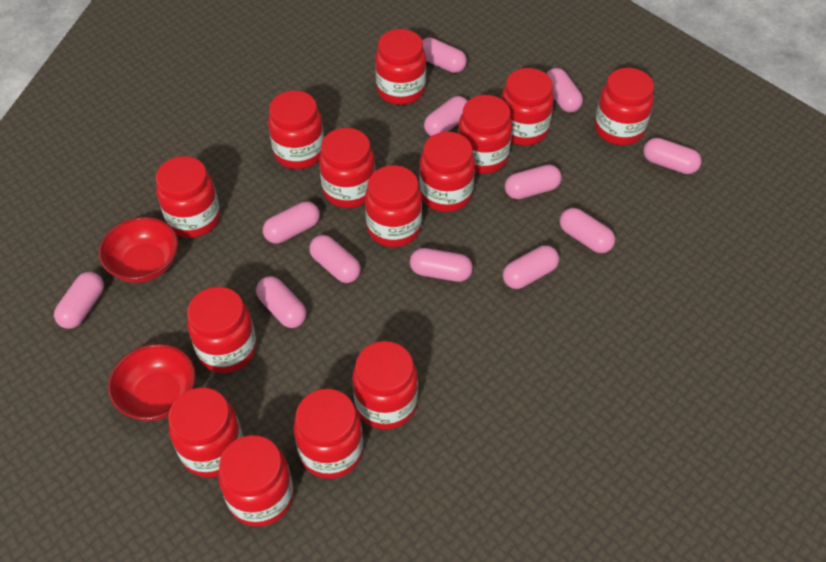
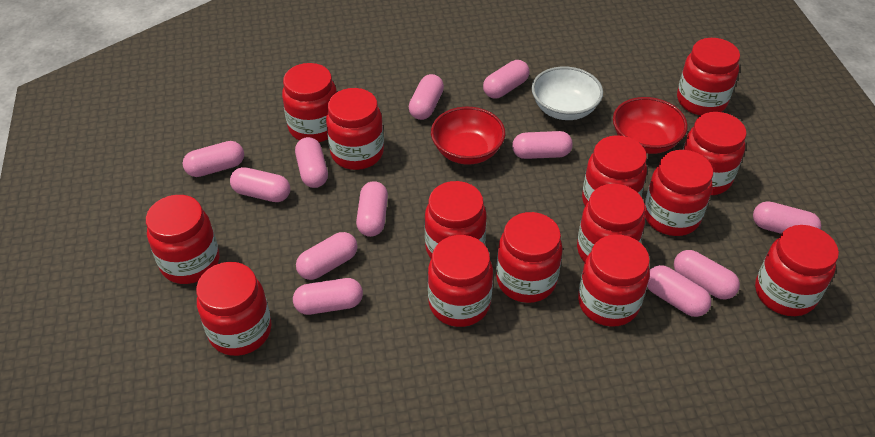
white bowl: none = 0 -> [532,67,603,120] = 1

